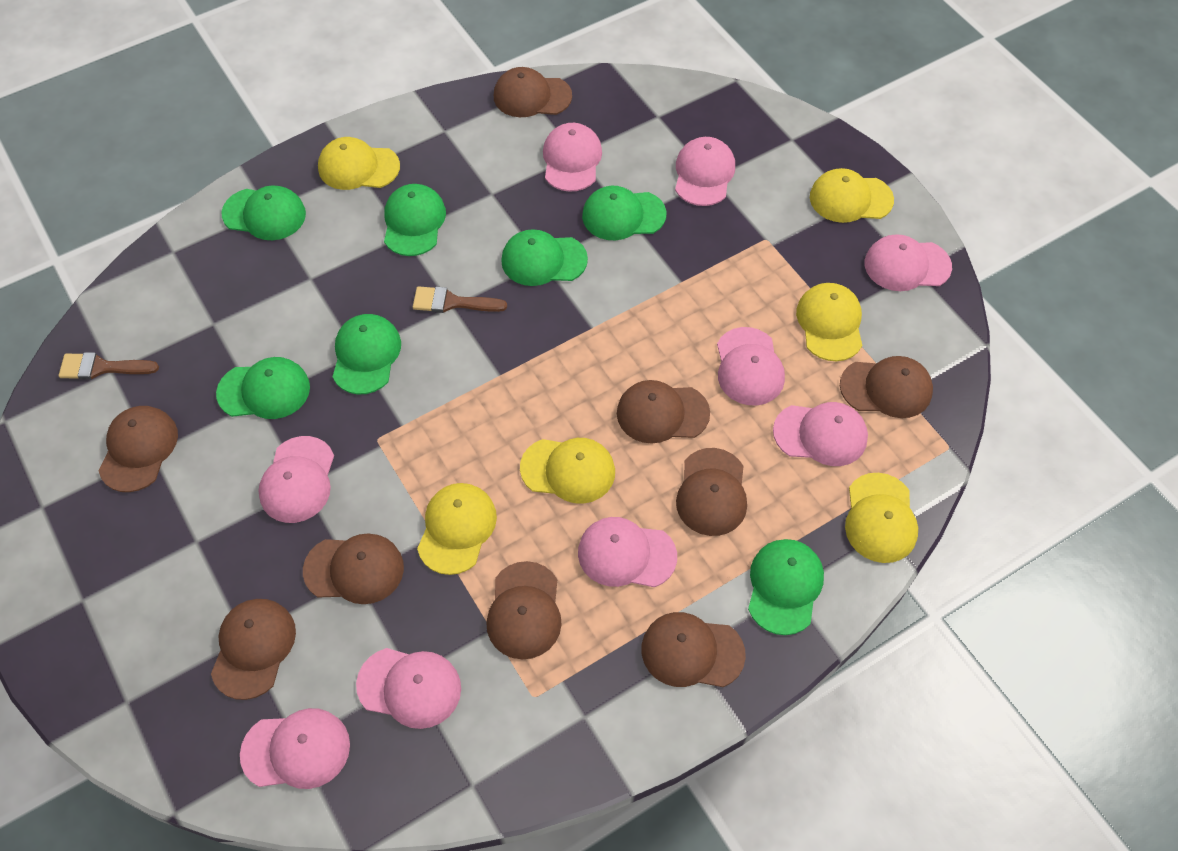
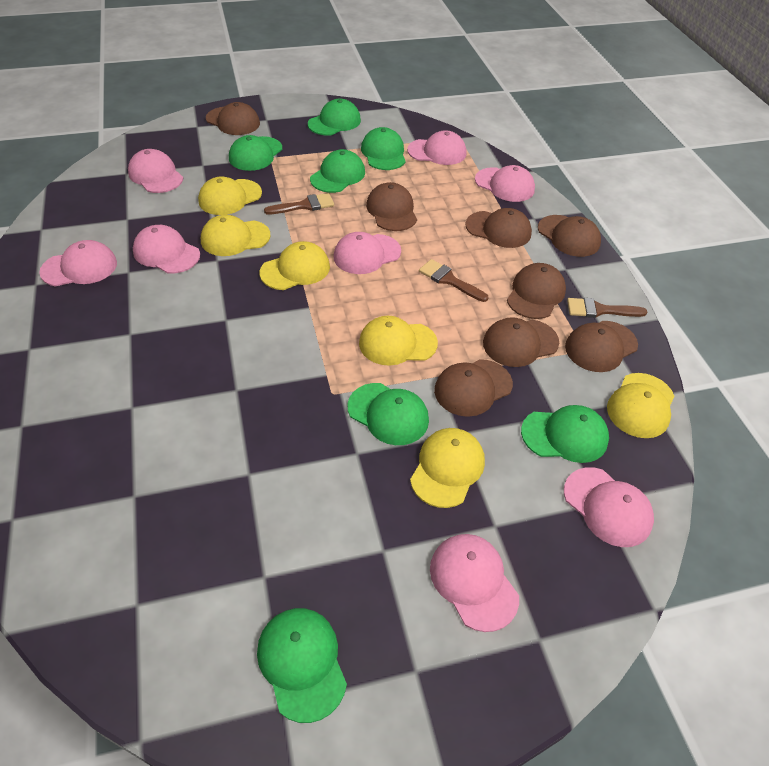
brown brush: [59,352,159,380] [413,286,507,313] = 2 -> [264,193,334,214] [419,259,489,302] [567,298,647,318] = 3
brown cap: [99,406,178,492] [211,599,296,700] [303,533,404,604] [486,561,562,659] [494,67,572,117] [617,380,710,444] [641,612,746,687] [676,448,747,536] [840,356,933,418] = 9 -> [206,102,260,135] [366,182,417,231] [434,359,513,417] [466,208,532,248] [483,317,559,367] [507,263,566,319] [538,215,601,257] [565,321,638,372] = 8
pink cap: [240,708,350,789] [259,436,334,523] [356,648,461,729] [543,123,602,192] [578,517,677,587] [675,137,735,206] [717,327,785,405] [773,402,868,466] [865,235,952,291] = 9 -> [39,240,117,286] [128,149,183,193] [133,225,200,274] [334,232,401,274] [407,130,466,165] [430,534,519,632] [475,165,535,202] [564,467,654,547] = 8

